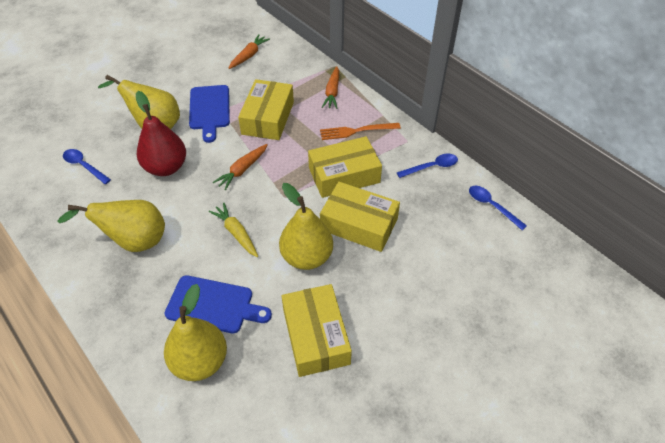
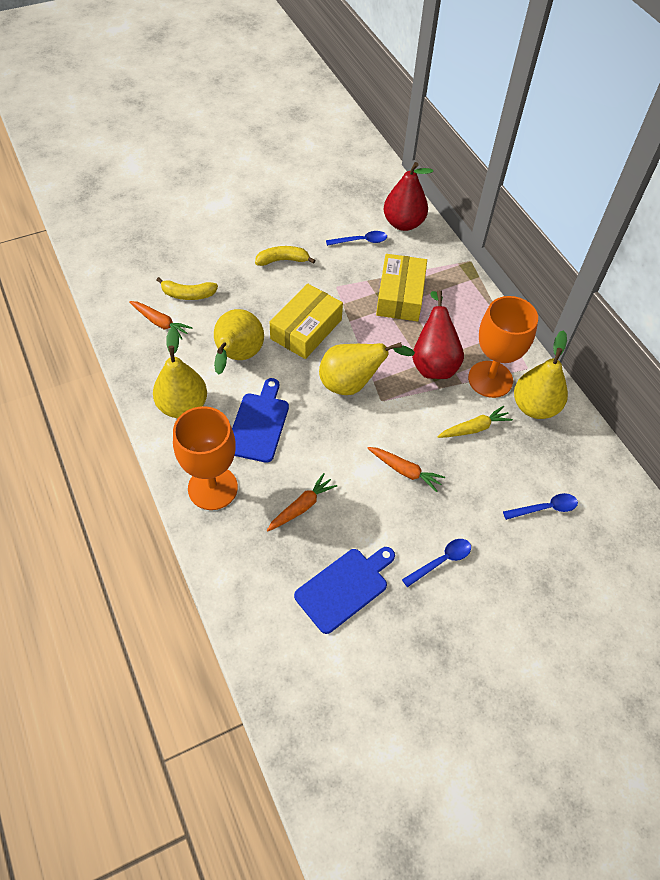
orange fork: [320,123,401,140] = 1 -> none = 0
orange goblet: none = 0 -> [173,406,238,510] [468,296,538,398] = 2
red pear: [136,91,186,176] = 1 -> [384,162,433,231] [412,290,464,379] = 2
yellow banana: none = 0 -> [157,277,218,300] [255,246,316,266] = 2
yellow box: [238,79,294,140] [282,284,352,377] [308,136,382,198] [320,182,400,252] = 4 -> [270,283,343,359] [376,254,427,321] = 2

